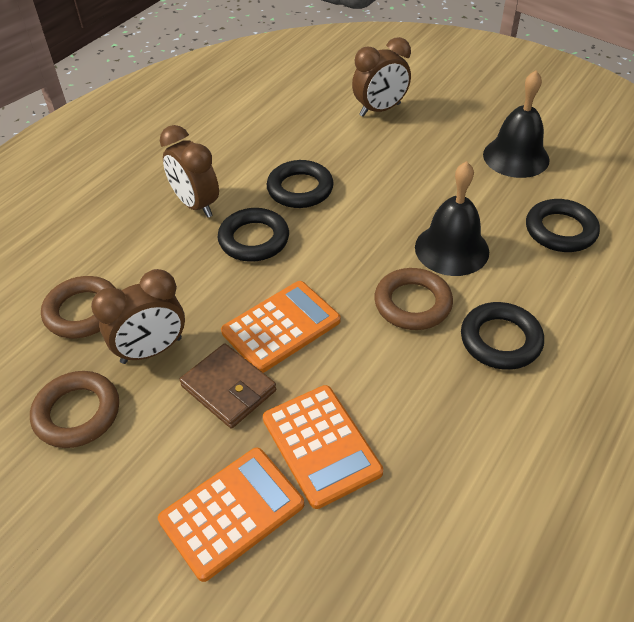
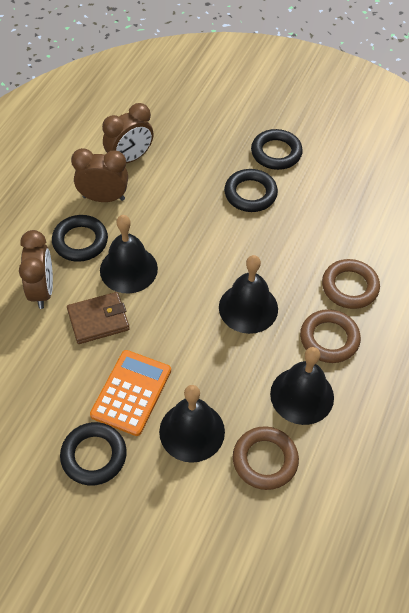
black bell: [415,161,489,276] [483,70,550,178] = 2 -> [100,215,158,293] [159,385,225,463] [219,255,278,334] [270,347,334,425] = 4
orange calculator: [158,447,304,582] [221,281,341,373] [263,385,383,509] = 3 -> [90,350,171,436] = 1

